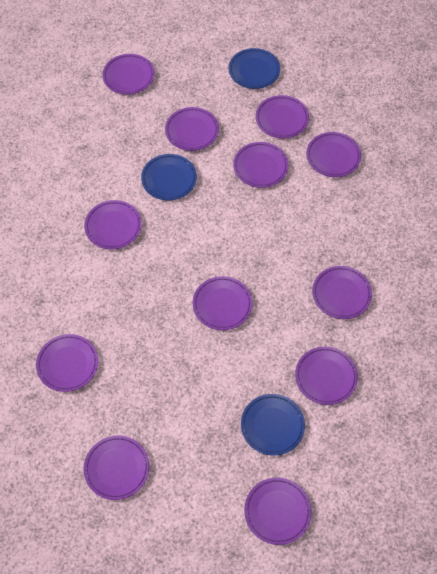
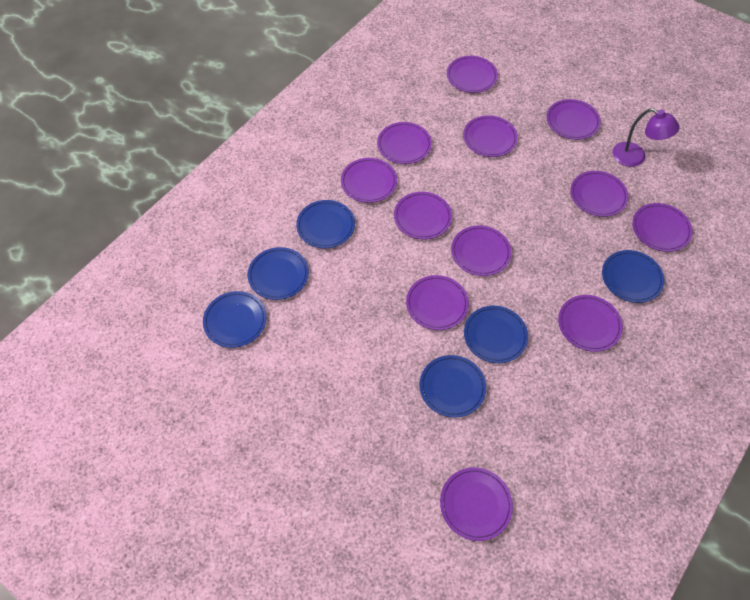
blue plate: [141,154,197,200] [229,48,280,89] [241,394,305,455] = 3 -> [203,291,267,348] [248,247,309,300] [296,200,355,248] [420,355,486,418] [464,306,528,363] [602,250,664,303] = 6
purple lamp: none = 0 -> [613,108,680,167] = 1

